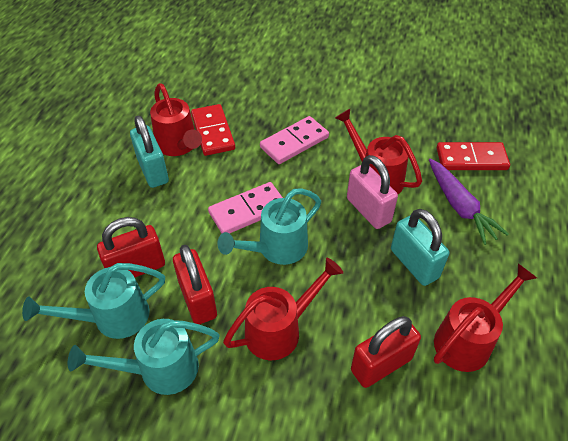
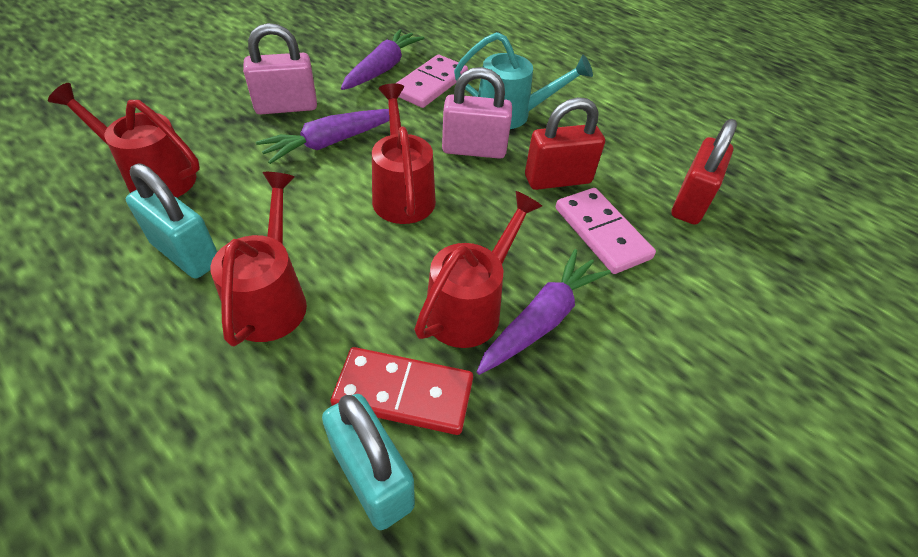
pink padlock: [347,155,398,229] = 1 -> [243,23,317,114] [442,67,512,159] = 2
purple carrot: [429,159,509,245] = 1 -> [256,109,389,164] [341,29,424,90] [477,249,611,375] = 3
red domino: [191,104,235,156] [437,142,510,170] = 2 -> [330,347,473,435] = 1
red padlock: [97,217,165,277] [173,245,217,325] [351,316,421,388] = 3 -> [525,97,605,190] [671,119,737,225] = 2
turquoise watering can: [22,263,165,339] [68,319,220,395] [217,188,321,265] = 3 -> [454,32,593,129] = 1

